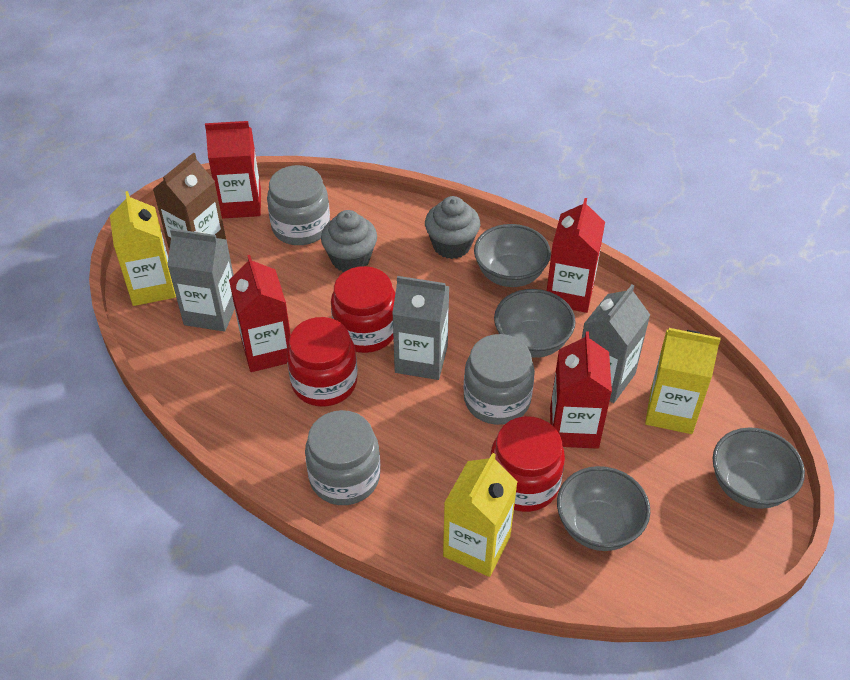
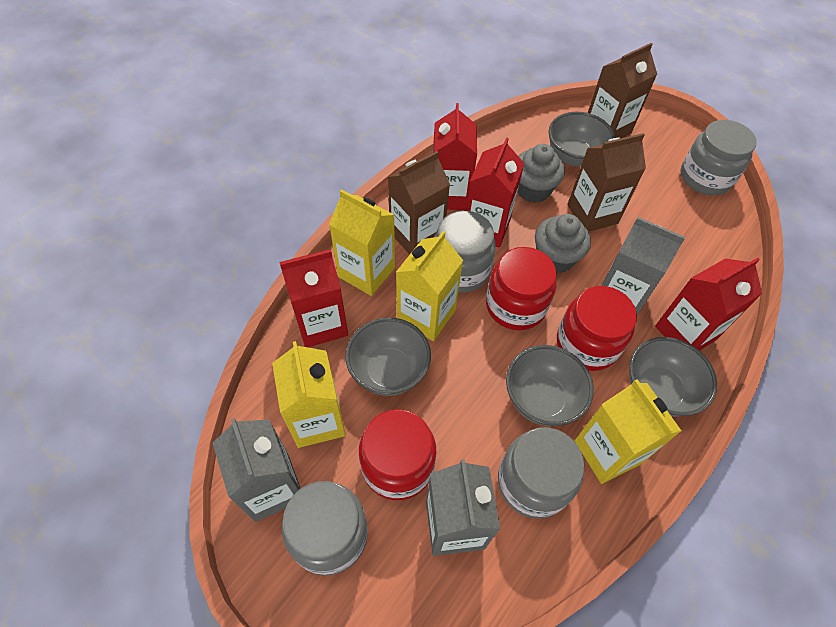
brown carton: [153,153,226,250] = 1 -> [388,151,450,254] [567,133,646,232] [588,43,657,139] = 3
grey jar: [267,165,330,245] [305,410,380,505] [464,334,535,425] = 3 -> [282,481,368,576] [434,211,496,292] [498,427,584,519] [680,120,757,195] = 4
yellow carton: [110,191,176,306] [443,453,517,577] [645,328,721,434] = 3 -> [272,341,346,448] [329,189,395,296] [396,231,463,341] [575,379,682,484] = 4

